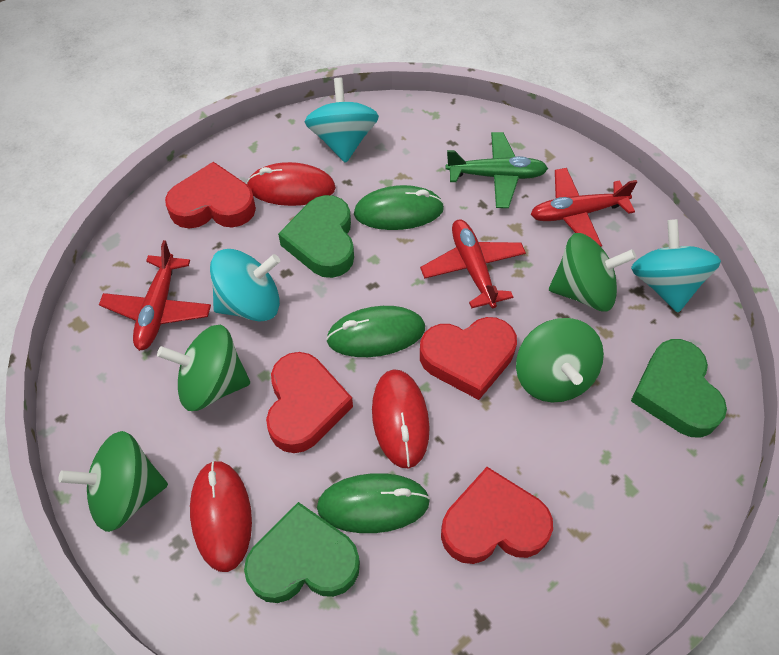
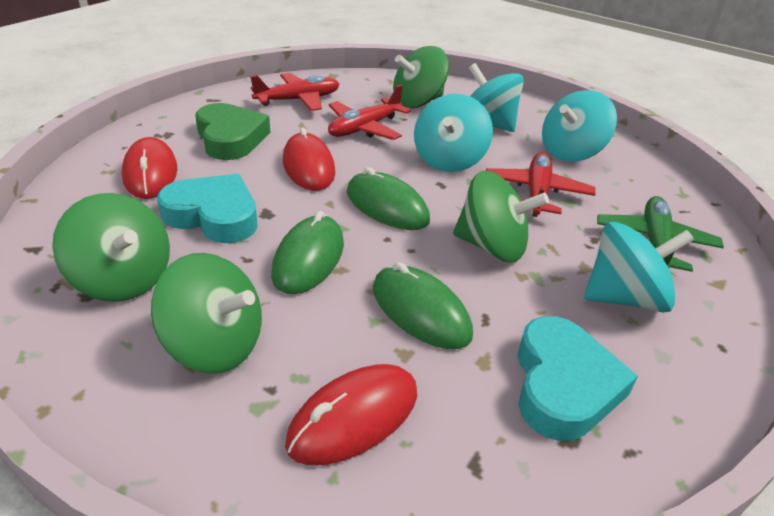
green heart: [244,502,360,603] [278,195,354,278] [631,339,727,437] = 3 -> [195,103,270,160] = 1
red heart: [165,162,256,229] [266,352,353,453] [420,317,517,400] [441,467,553,564] = 4 -> none = 0
turquoise heart: none = 0 -> [157,174,257,243] [517,316,638,441] = 2
turquoise spinning top: [210,249,280,322] [305,78,379,163] [631,219,721,312] = 3 -> [414,94,493,172] [469,63,524,132] [542,90,617,161] [584,222,694,313] = 4

